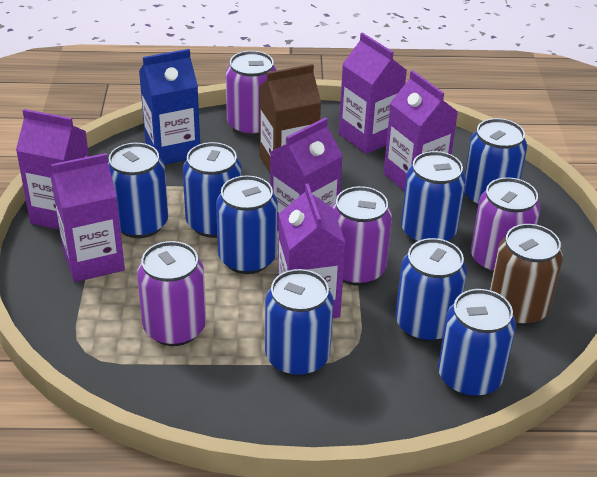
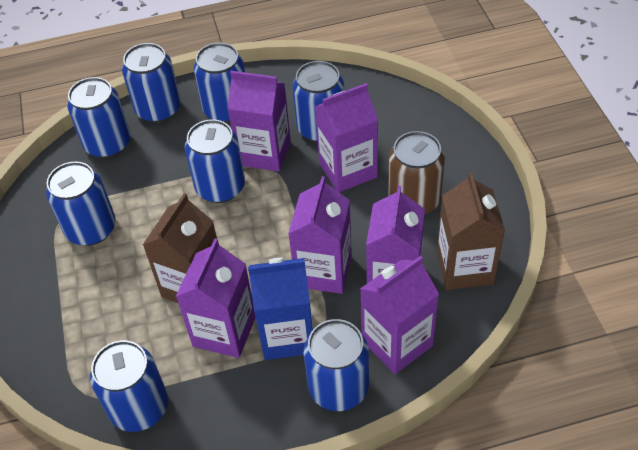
brown carton: [259,64,321,173] = 1 -> [143,193,217,303] [437,172,505,290] = 2
purple can: [137,241,206,346] [226,51,277,137] [332,186,392,286] [471,177,541,274] = 4 -> none = 0

